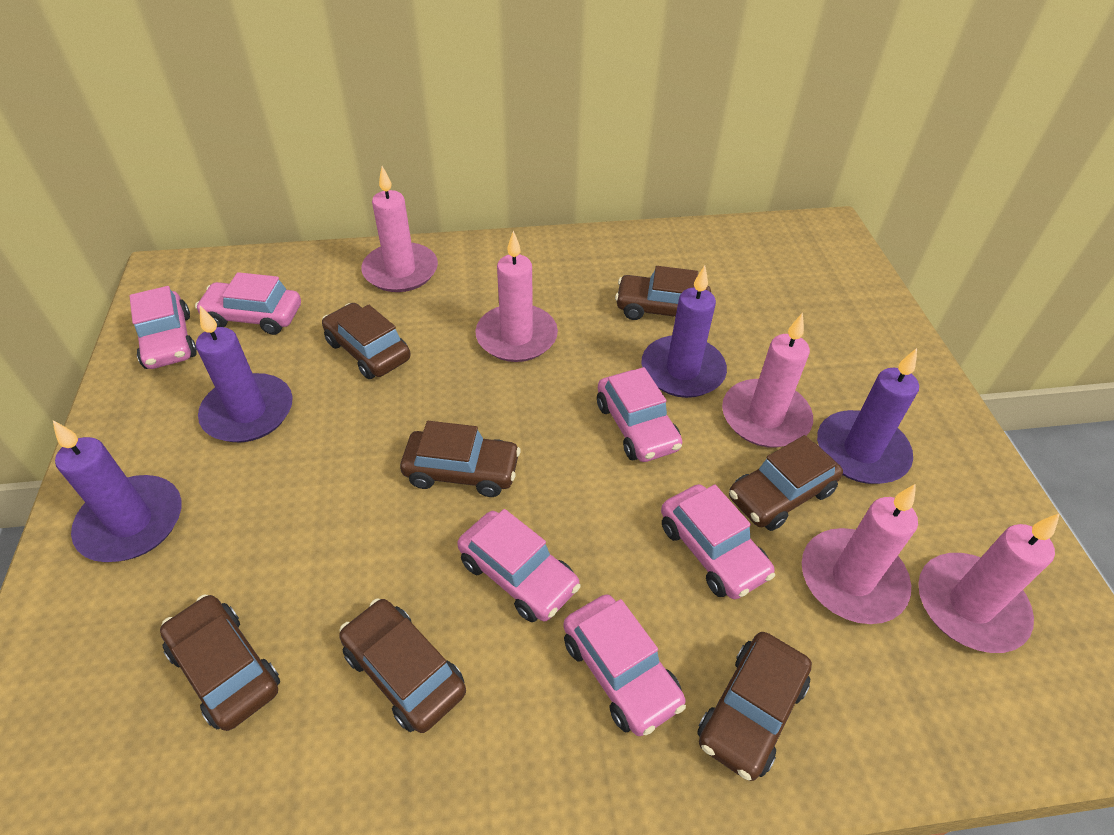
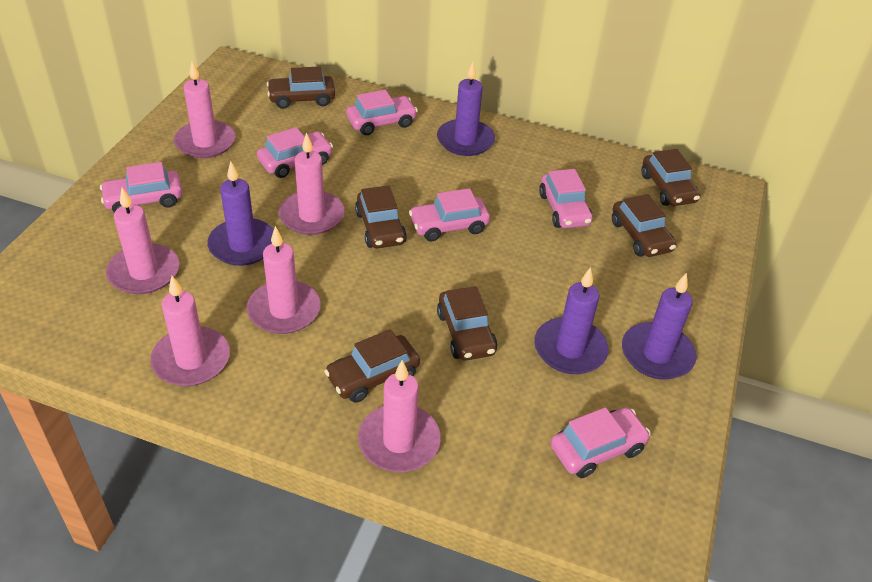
brown car: [160,595,280,731] [322,303,411,379] [339,599,466,733] [400,421,521,497] [615,266,711,320] [697,632,812,781] [729,435,843,531] = 7 -> [267,66,335,109] [324,329,420,402] [355,185,407,248] [437,286,497,361] [612,194,676,257] [642,149,700,206] = 6
pink candle: [361,166,438,292] [475,231,558,362] [722,313,813,448] [802,484,918,624] [918,513,1060,653] = 5 -> [106,188,179,294] [150,276,230,386] [174,61,235,159] [247,226,321,334] [279,132,345,235] [358,360,441,472] = 6

